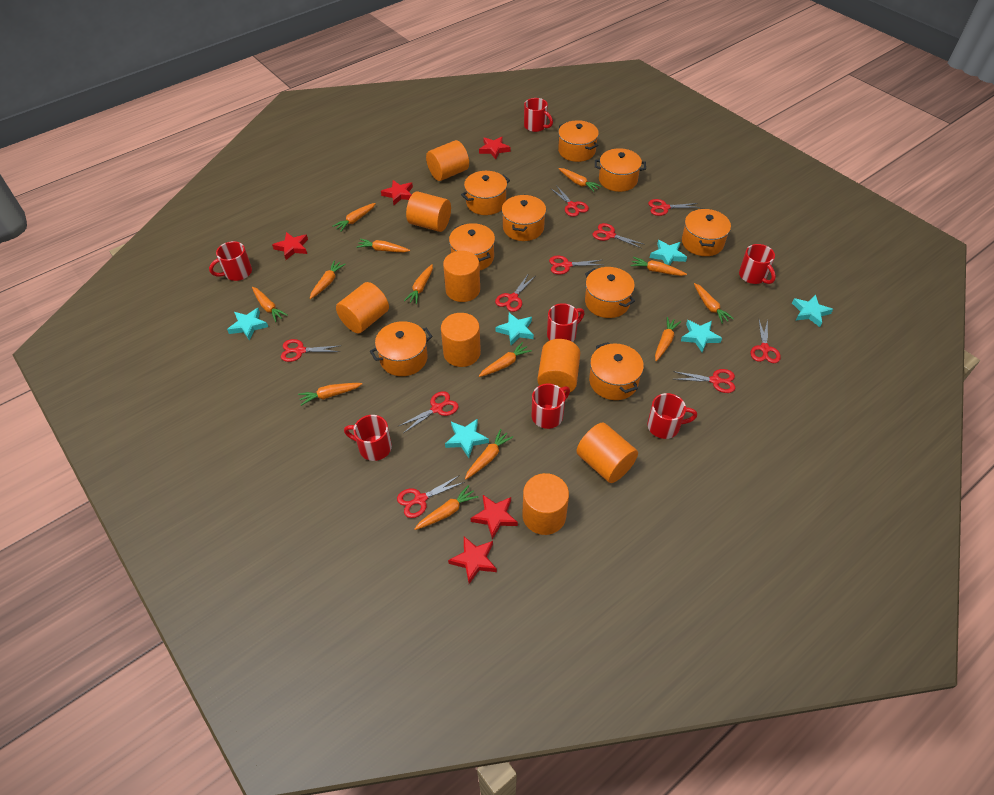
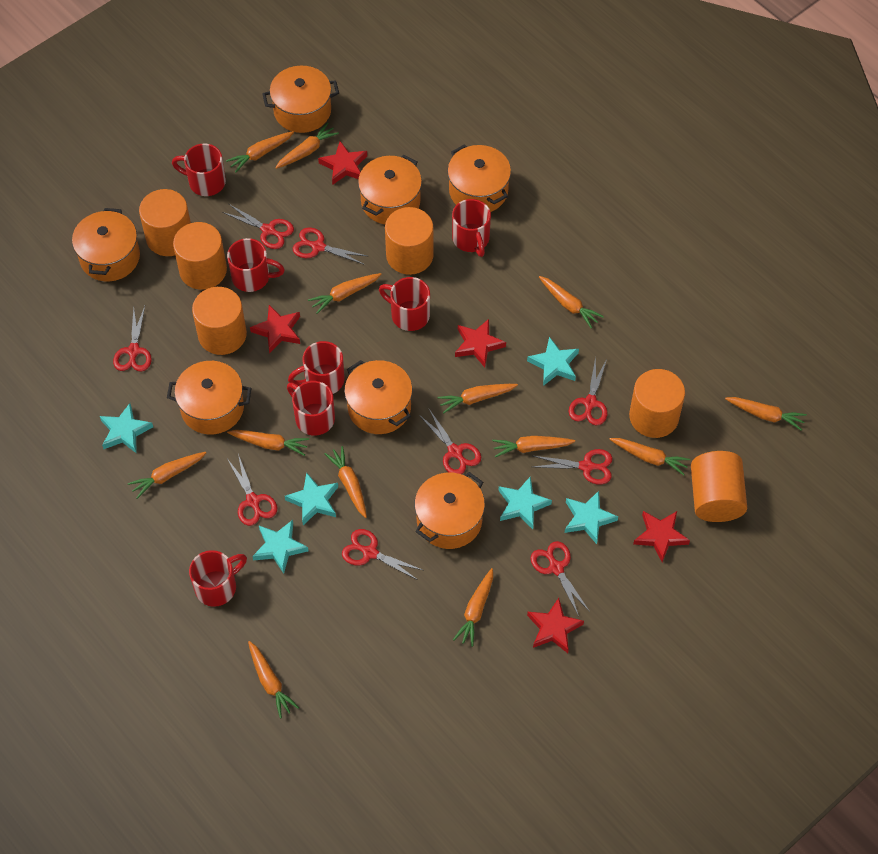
orange cylinder: [336,282,389,333] [406,191,451,232] [426,140,469,181] [441,313,481,367] [443,251,480,302] [522,473,569,535] [537,339,580,393] [576,422,638,483] = 8 -> [139,189,191,256] [173,222,227,290] [192,287,247,355] [385,207,434,275] [629,369,685,438] [691,451,747,522] = 6
orange pot: [370,321,433,376] [449,223,495,270] [461,171,510,215] [502,195,546,241] [558,120,599,162] [585,267,635,318] [589,342,644,400] [595,148,646,192] [682,209,731,256] = 9 -> [72,208,140,281] [167,361,252,434] [262,66,339,133] [344,360,412,434] [358,155,422,224] [414,472,485,549] [448,144,511,212] = 7
red scissors: [281,339,341,362] [397,475,465,518] [399,391,459,433] [495,273,535,312] [549,255,603,275] [550,185,589,217] [593,223,643,249] [648,199,700,216] [673,369,735,393] [750,320,781,363] = 10 -> [113,306,152,372] [222,204,294,249] [228,454,277,526] [293,227,367,265] [342,529,422,580] [419,409,481,474] [531,541,590,616] [533,449,612,484] [569,357,607,425] = 9

